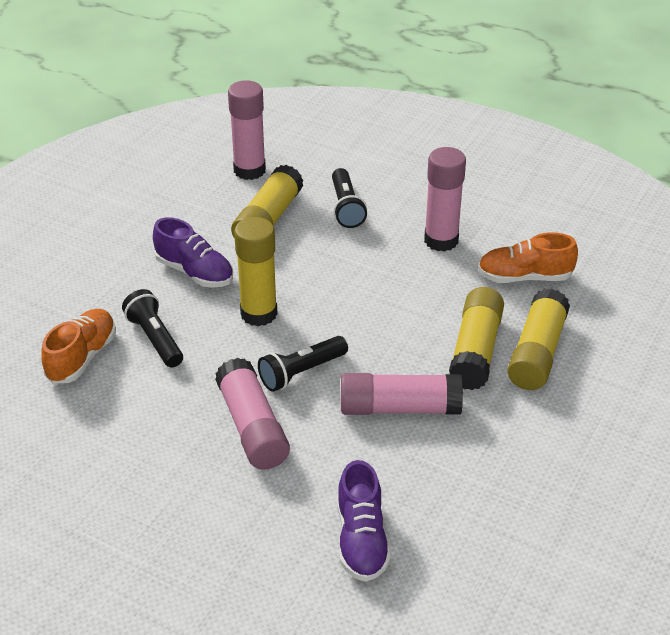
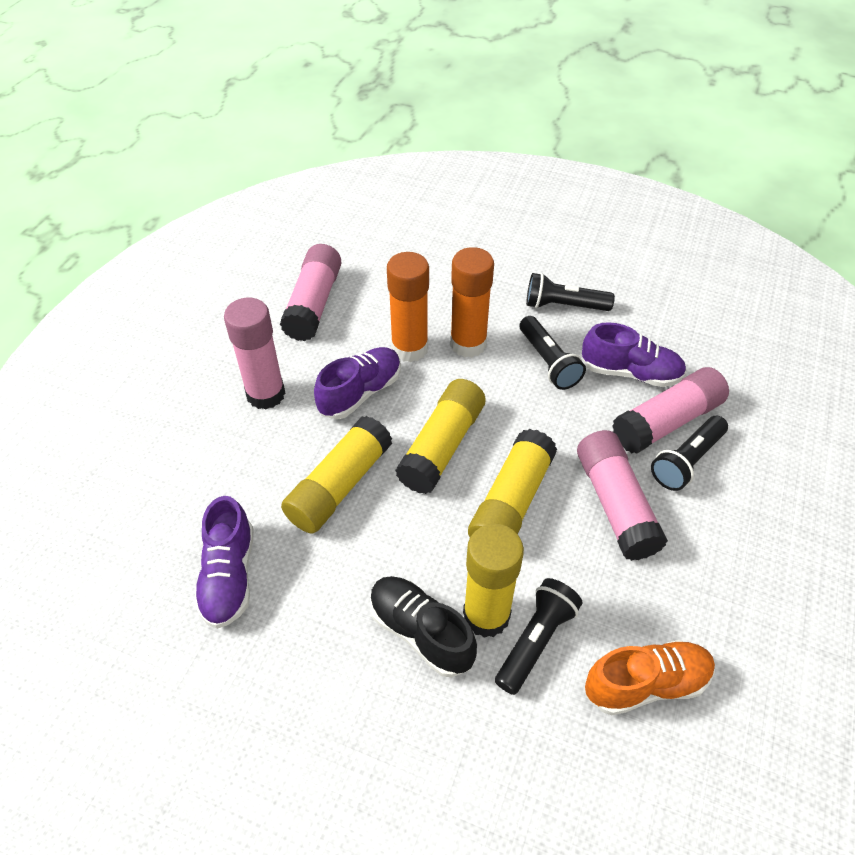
black flashlight: [122,289,183,368] [258,336,348,392] [332,168,367,228] = 3 -> [495,578,582,695] [520,316,586,390] [526,273,615,311] [651,416,728,491] = 4
black shoe: none = 0 -> [370,576,477,677] = 1
orange glue stick: none = 0 -> [387,252,429,362] [450,247,494,358] = 2
orange shoe: [41,309,116,384] [478,232,578,283] = 2 -> [585,640,715,716] = 1
purple shoe: [153,217,233,288] [337,460,391,582] = 2 -> [194,496,254,629] [314,347,401,419] [582,322,686,387] = 3

